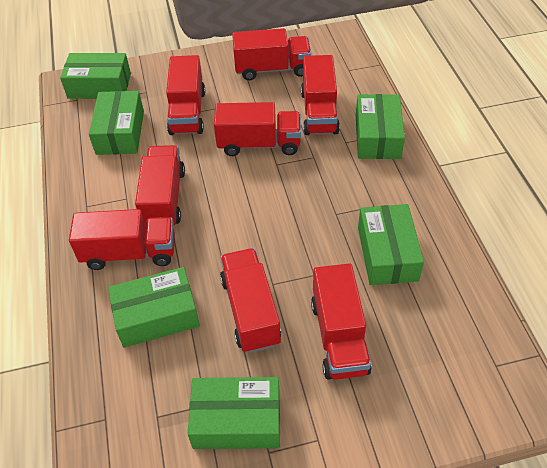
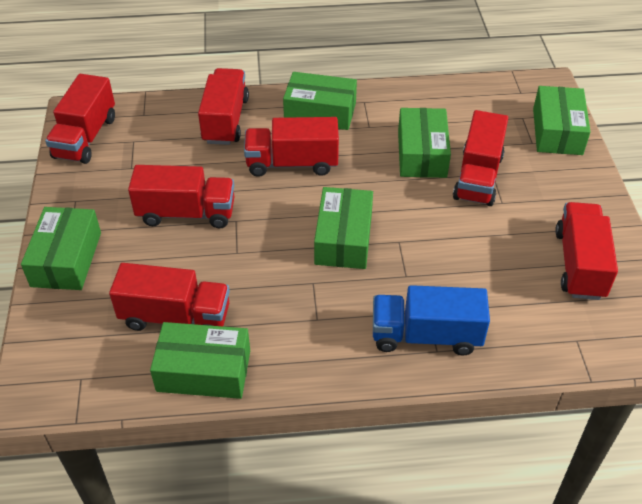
blue truck: none = 0 -> [373,285,490,355] = 1
red truck: [69,209,175,270] [135,145,185,225] [166,55,205,135] [214,102,301,156] [220,248,281,353] [232,28,311,81] [301,55,340,135] [311,263,372,380] = 8 -> [45,74,115,164] [109,263,230,331] [128,165,234,228] [198,68,249,145] [244,117,339,177] [453,110,508,206] [555,202,618,300] = 7

